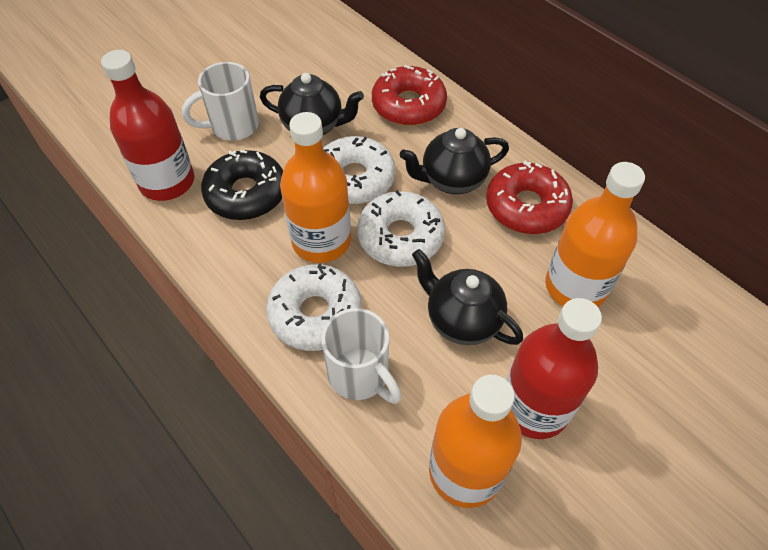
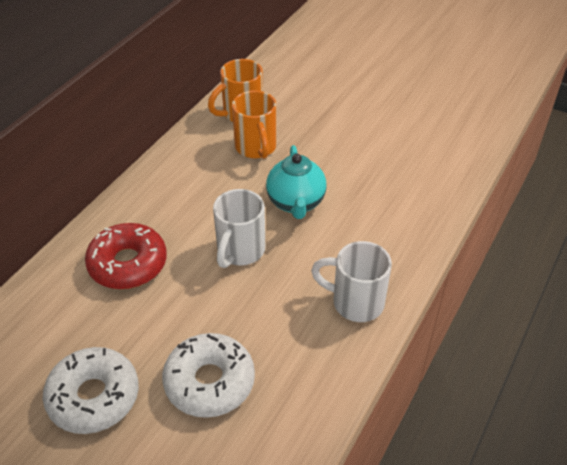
black donut: [201,150,283,220] = 1 -> none = 0
black teapot: [260,73,364,135] [400,128,509,194] [412,249,523,345] = 3 -> none = 0
orange bottle: [280,112,351,263] [429,375,522,508] [545,162,645,307] = 3 -> none = 0
orange mug: none = 0 -> [208,59,263,122] [232,91,277,159] = 2
red bottle: [101,50,195,201] [506,298,602,439] = 2 -> none = 0
red donut: [372,65,447,126] [486,160,573,234] = 2 -> [85,223,167,289] = 1
turquoise teapot: none = 0 -> [266,145,326,219] = 1
white donut: [266,263,362,351] [323,136,396,204] [357,190,445,267] = 3 -> [43,347,139,434] [162,333,255,418] = 2

